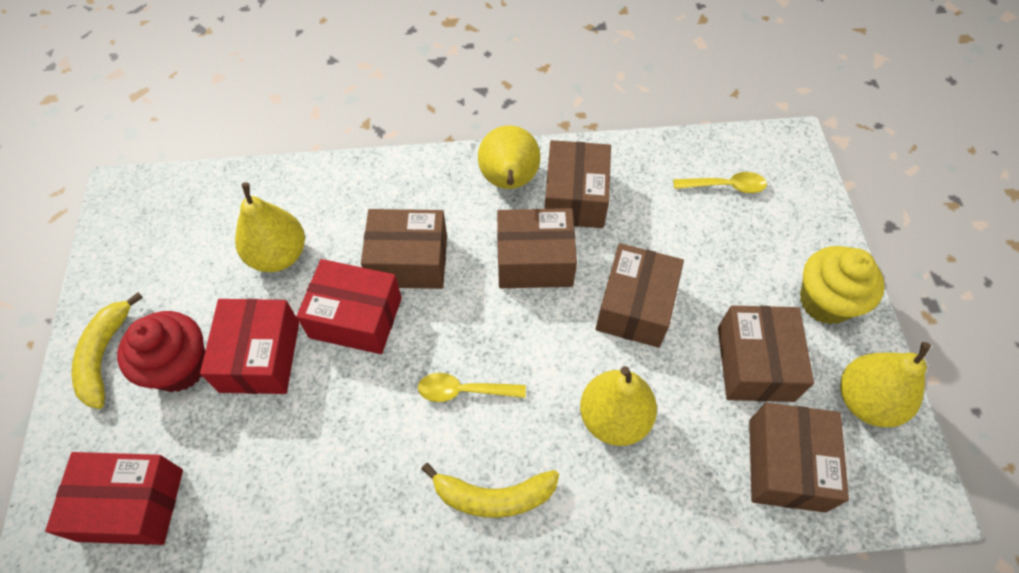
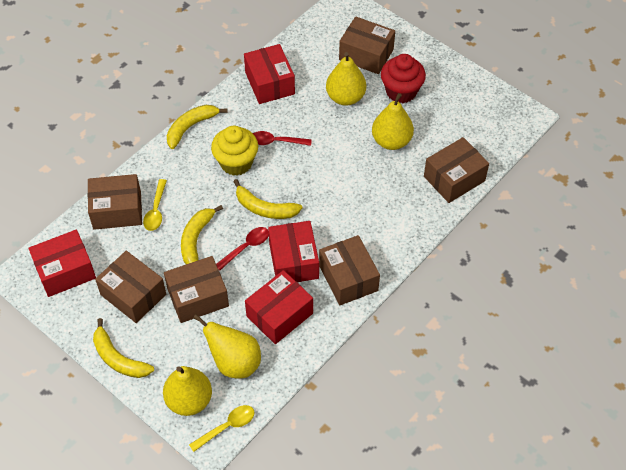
red box: [45,452,183,545] [200,299,299,394] [296,259,402,354] = 3 -> [28,230,96,297] [244,44,295,104] [245,270,313,344] [268,221,319,282] = 4
red spoon: none = 0 -> [216,227,269,271] [253,131,312,146] = 2
yellow banana: [71,292,143,409] [422,463,559,518] = 2 -> [93,318,154,378] [167,105,228,149] [181,205,223,264] [233,179,302,219] = 4

